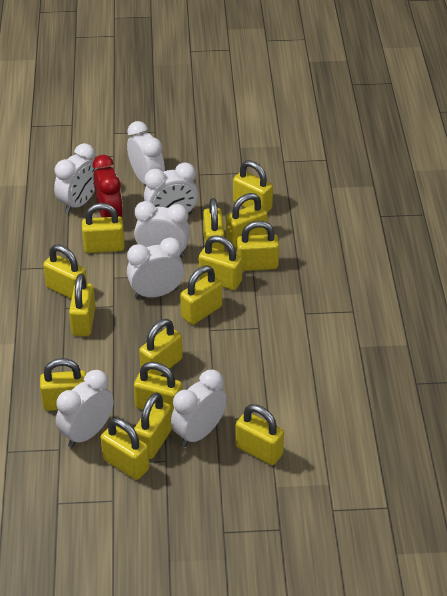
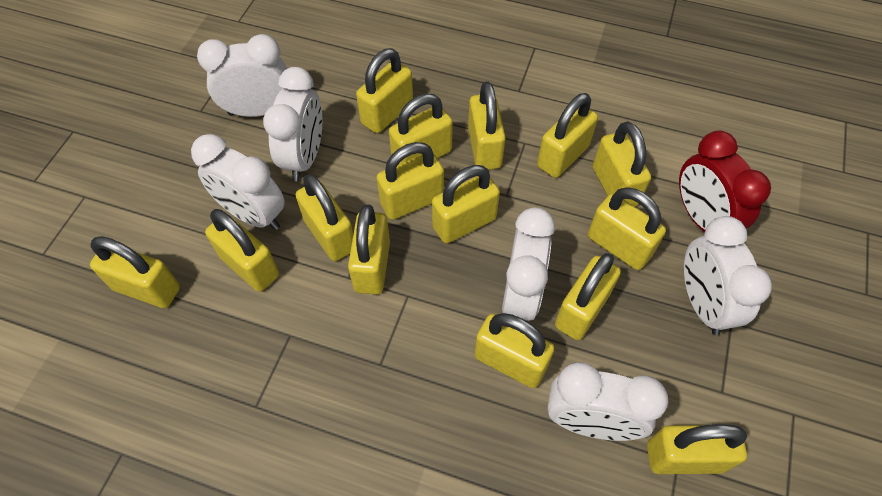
white clock: [54,143,99,214] [56,370,113,448] [127,121,165,185] [127,237,184,299] [134,201,190,258] [144,162,198,214] [171,370,227,447] = 7 -> [191,134,285,230] [197,34,287,117] [263,67,322,181] [502,207,555,321] [547,362,668,441] [684,216,772,335] = 6

